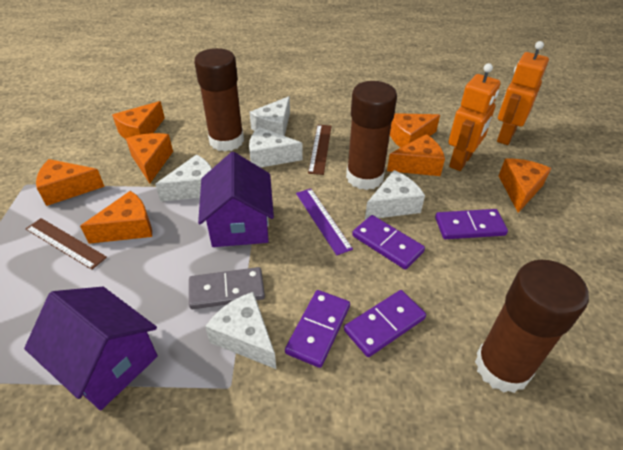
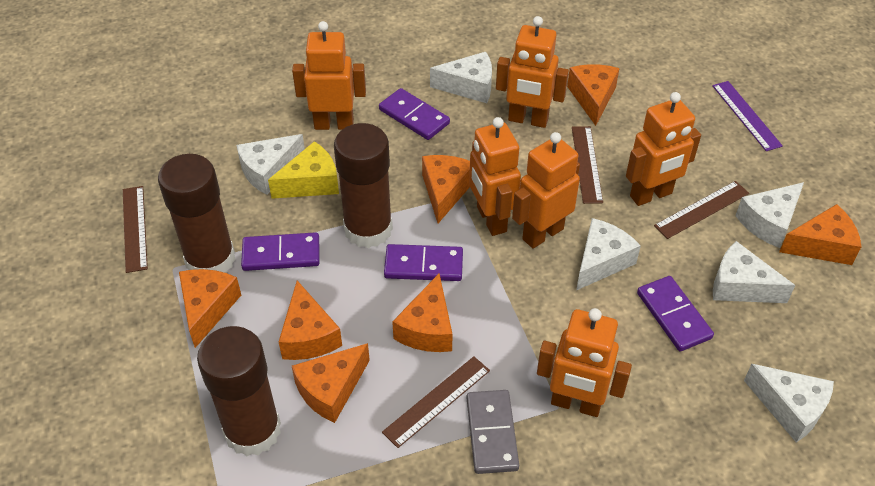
brown ruler: [26,218,107,270] [308,125,332,175] = 2 -> [123,186,148,273] [382,356,490,448] [572,126,603,204] [654,181,749,239] = 4
orange robot: [448,63,501,171] [497,41,549,145] = 2 -> [292,21,366,130] [469,117,521,236] [496,16,569,128] [512,132,580,249] [537,308,632,417] [626,92,701,206] = 6
purple house: [24,287,158,411] [198,152,274,247] = 2 -> none = 0
white cheese: [155,154,212,202] [205,292,276,369] [249,127,303,168] [250,96,290,136] [365,170,425,220] = 5 -> [236,134,305,195] [430,52,492,103] [576,218,641,290] [713,241,795,303] [735,182,804,248] [744,364,834,442] = 6
yellow cheese: none = 0 -> [268,141,339,199] = 1

